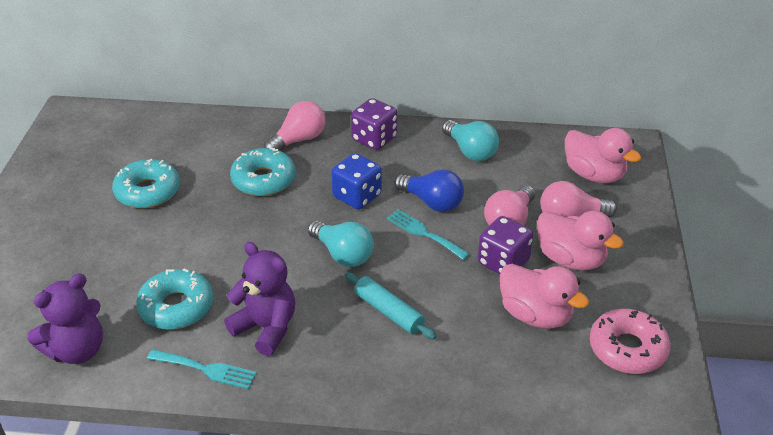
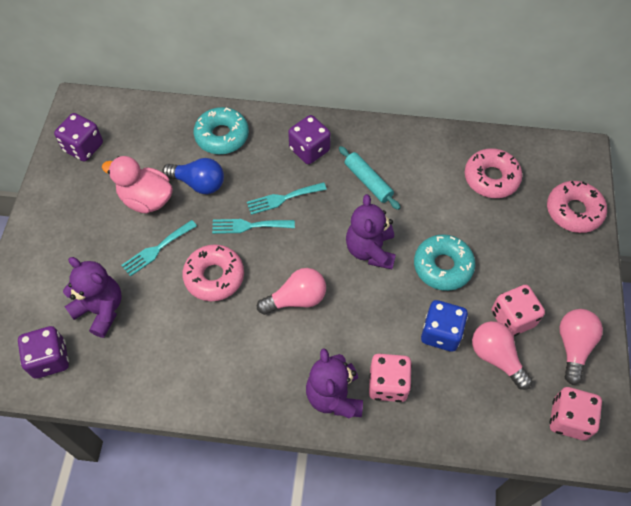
pink dice: none = 0 -> [369,354,412,402] [492,285,545,336] [550,387,602,440] = 3
pink donut: [590,309,671,374] = 1 -> [182,244,244,301] [465,148,522,198] [547,181,607,233] = 3
pink duck: [500,264,589,329] [537,211,624,271] [565,128,641,183] = 3 -> [102,156,173,214] = 1
purple dice: [351,98,397,150] [478,216,533,274] = 2 -> [18,326,69,379] [54,113,103,161] [288,115,331,164] = 3
purple teddy bear: [27,274,103,364] [224,242,295,356] = 2 -> [63,257,122,338] [306,348,363,418] [346,194,396,269] = 3
turquoise donut: [112,159,180,208] [136,269,213,330] [230,148,296,196] = 3 -> [194,107,249,154] [414,234,475,291] = 2
turquoise fork: [147,349,257,389] [386,209,470,260] = 2 -> [121,220,197,277] [212,219,295,234] [247,182,327,215] = 3
turquoise light bulb: [308,220,374,267] [442,120,499,161] = 2 -> none = 0

